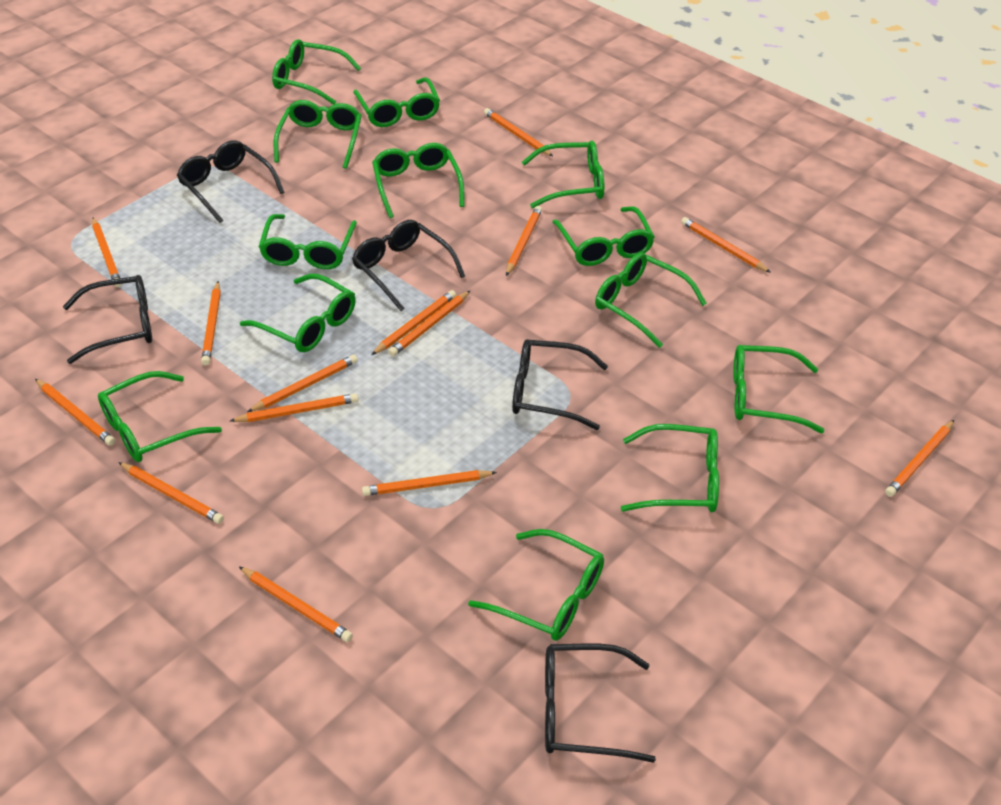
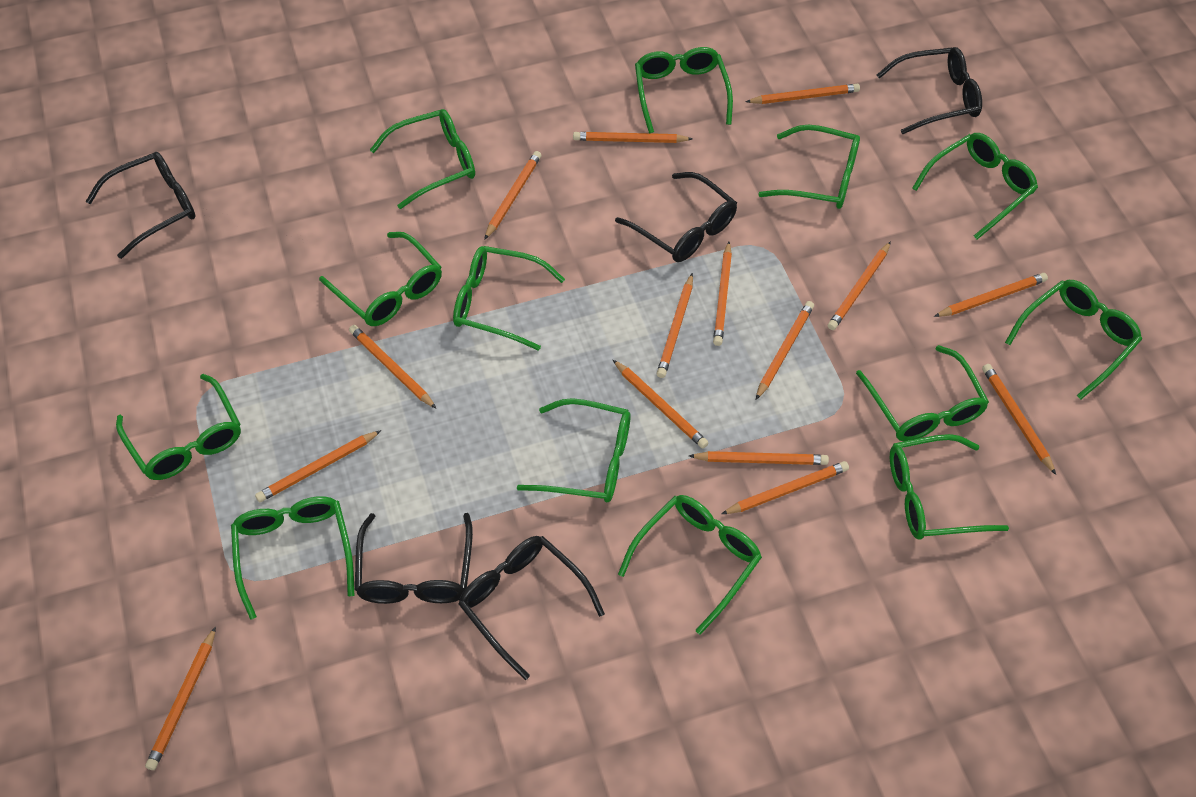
orange pencil: [35,379,115,446] [92,218,122,287] [118,462,224,524] [201,281,221,365] [230,393,359,422] [239,566,353,642] [247,355,358,412] [362,470,497,496] [371,290,456,355] [388,291,470,356] [484,108,553,156] [506,206,542,276] [681,217,771,273] [885,420,954,497] = 14 -> [145,626,216,770] [255,430,381,502] [349,325,437,409] [484,151,541,240] [573,132,693,143] [613,360,708,449] [657,273,693,378] [689,451,829,465] [713,242,732,346] [722,461,849,514] [745,84,860,104] [756,301,814,400] [828,241,891,330] [934,273,1048,317] [982,364,1056,475] = 15

